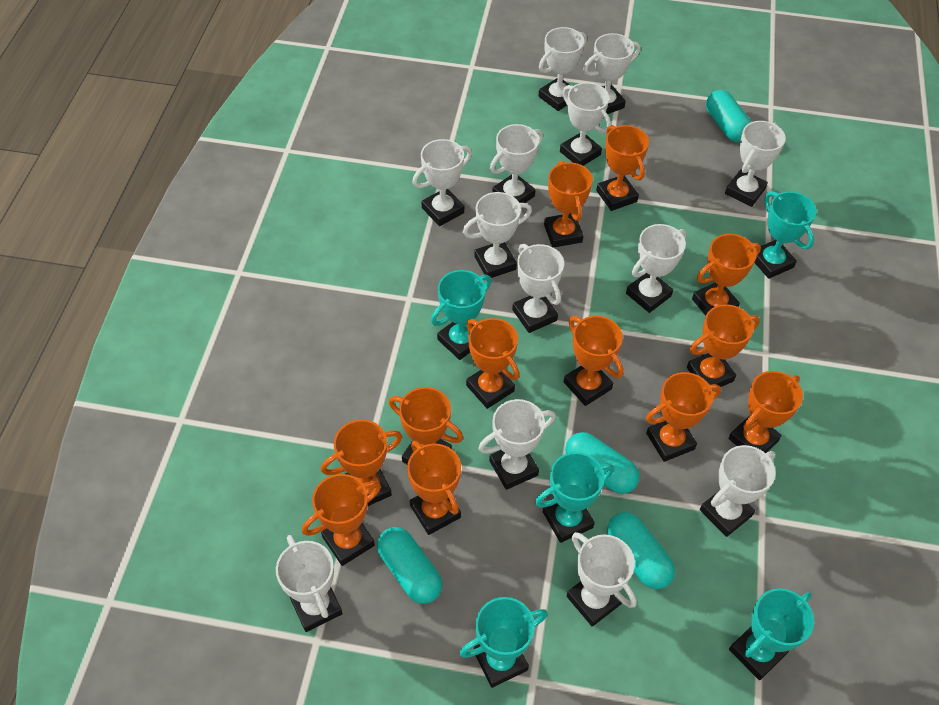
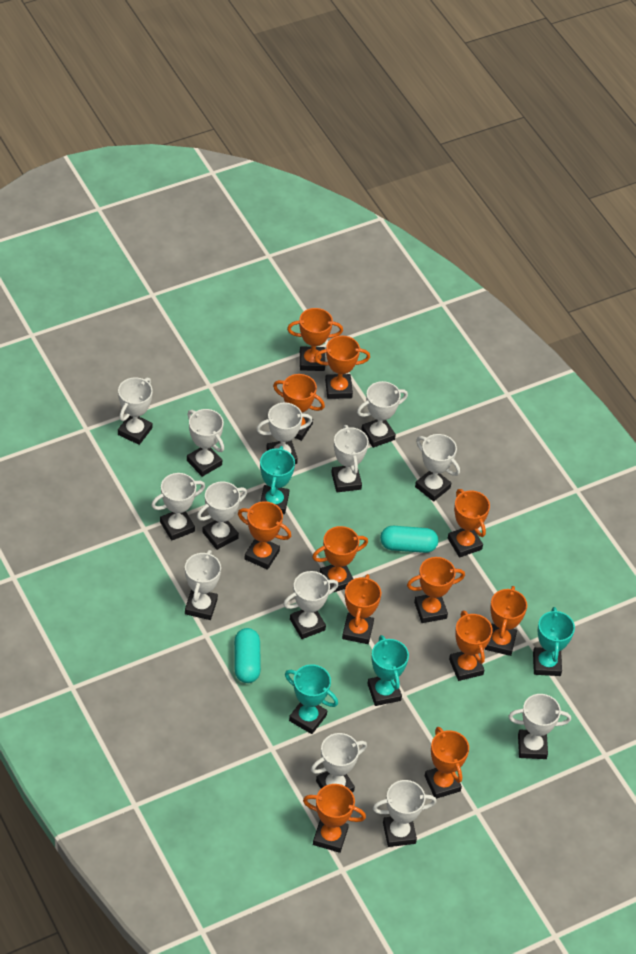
turquoise capsule: [377,527,442,604] [565,432,640,494] [607,512,675,589] [706,90,751,142] = 4 -> [234,628,261,683] [380,526,438,553] = 2
turquoise trophy: [431,270,491,360] [460,597,548,688] [535,452,614,543] [729,588,814,680] [754,191,817,279] = 5 -> [260,446,295,514] [285,664,338,734] [367,635,409,706] [533,607,575,676] = 4

